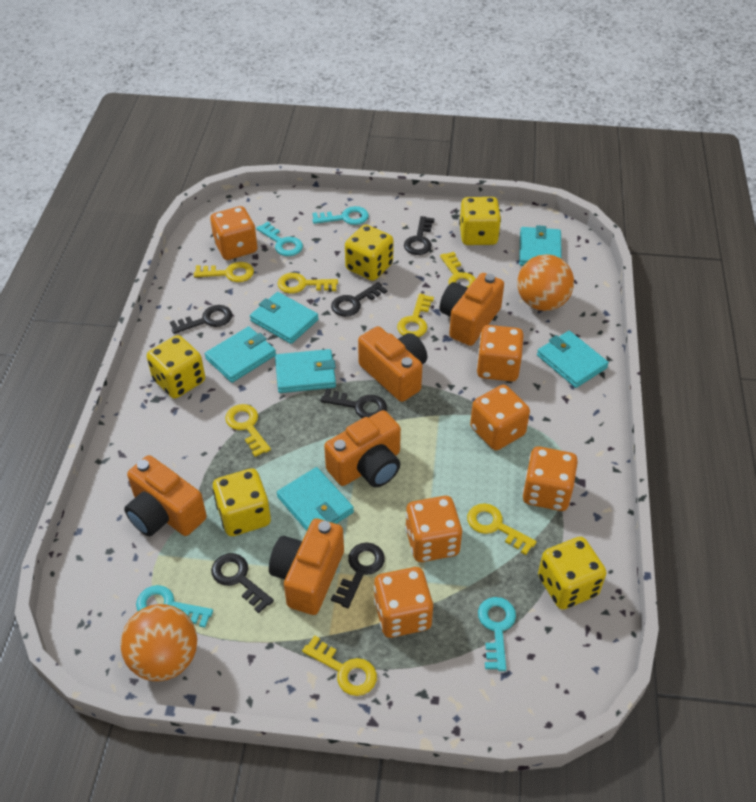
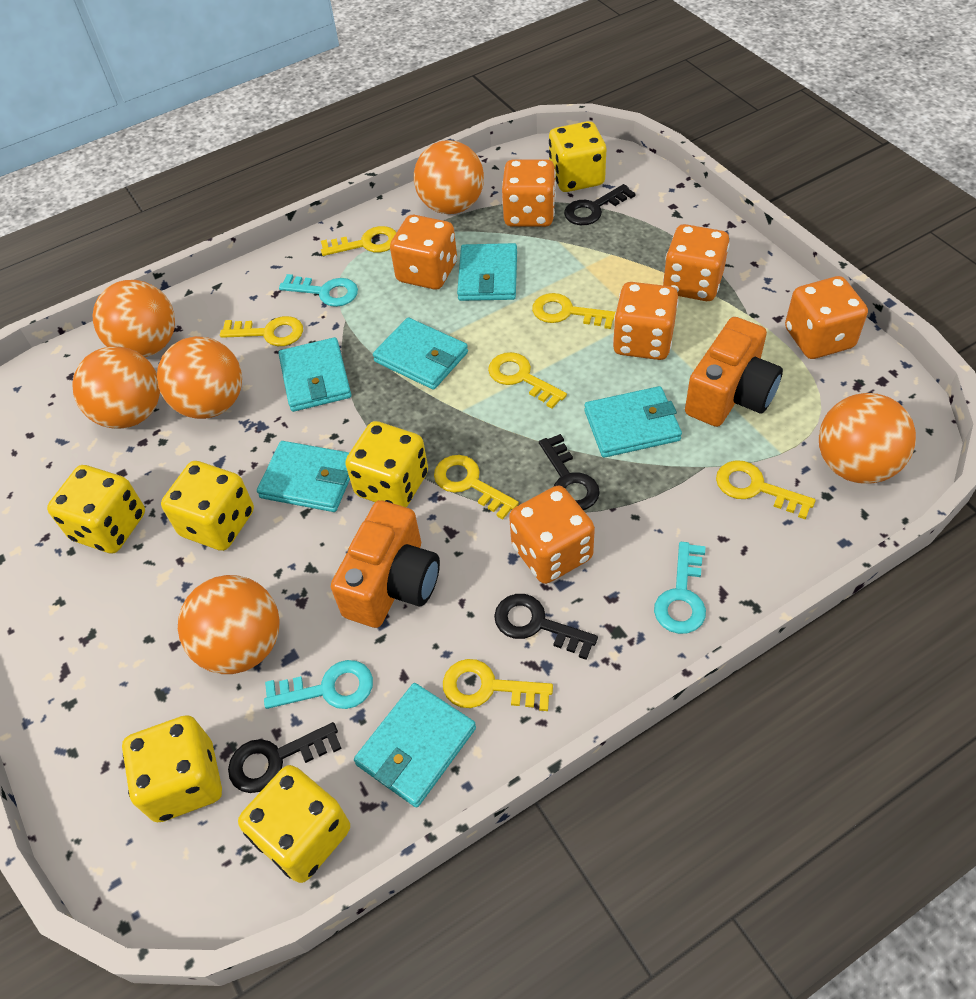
black key: [170,305,232,334] [211,553,274,613] [321,388,387,418] [331,282,387,317] [331,543,385,608] [404,216,435,255] = 6 -> [228,722,342,793] [494,594,598,660] [539,434,600,510] [564,184,636,225] = 4
orange ball: [120,604,197,681] [517,254,574,311] = 2 -> [72,346,160,429] [93,280,175,357] [157,336,242,419] [178,575,280,674] [414,140,484,214] [819,393,916,484] = 6
orange camera: [124,455,207,537] [269,519,344,615] [324,410,401,487] [358,326,427,402] [440,273,504,346] = 5 -> [331,500,440,628] [685,317,783,427] = 2
turquoise key: [136,585,213,628] [256,221,303,256] [313,206,369,225] [478,597,516,671] = 4 -> [264,660,373,709] [279,274,358,307] [654,542,706,634] = 3
yellow dice: [147,335,205,399] [213,468,271,536] [345,225,394,281] [459,197,501,245] [538,537,606,610] = 5 -> [47,465,145,553] [122,715,222,822] [161,461,254,551] [238,765,350,883] [345,421,428,507] [549,121,606,192] = 6

